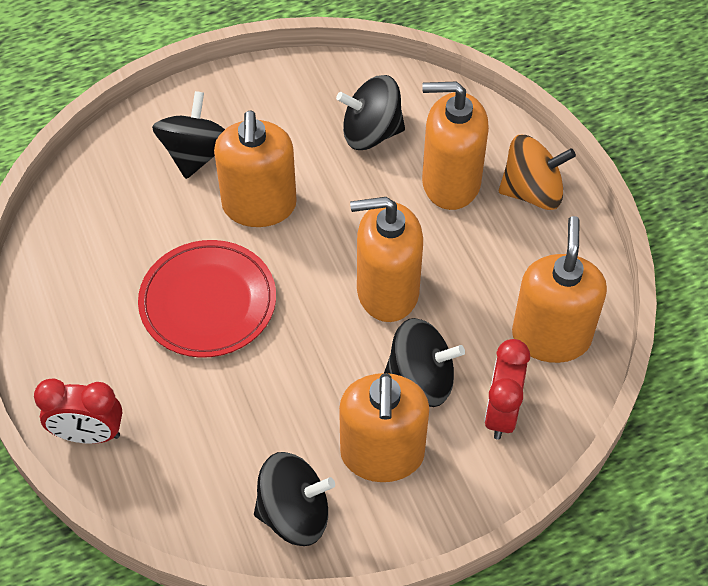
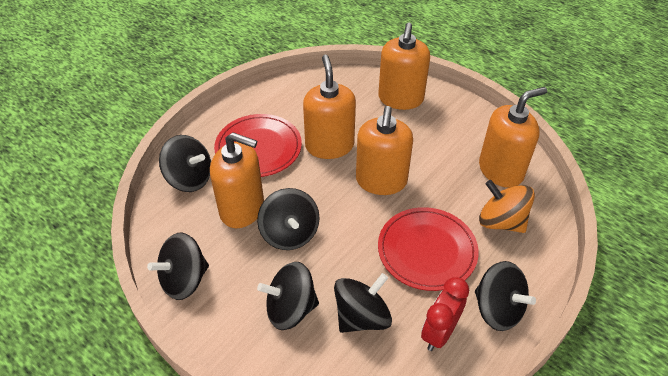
black spinning top: [152,91,225,179] [254,452,335,546] [336,75,405,150] [384,318,465,407] = 4 -> [147,232,209,300] [159,135,211,192] [257,188,320,250] [257,262,319,330] [334,273,392,333] [475,261,536,331] = 6
red clock: [34,379,123,444] [484,339,530,440] = 2 -> [421,277,469,351] = 1
red plate: [138,240,276,358] = 1 -> [214,114,302,177] [378,207,479,291] = 2

